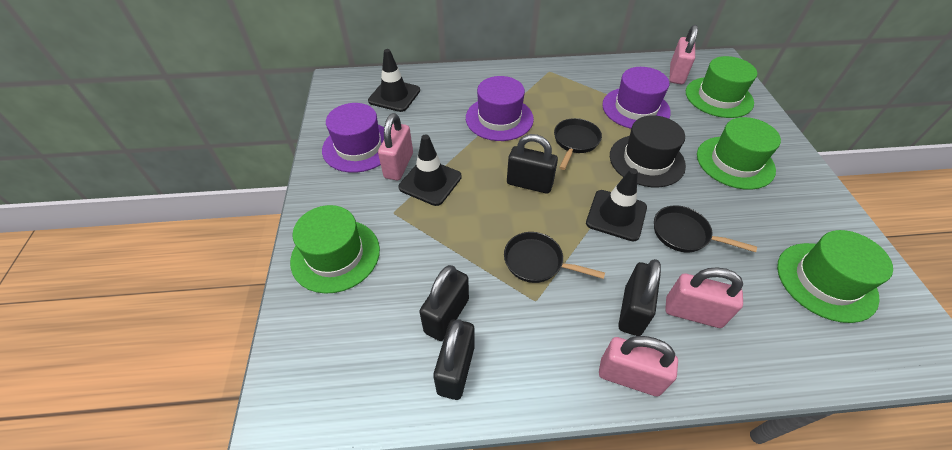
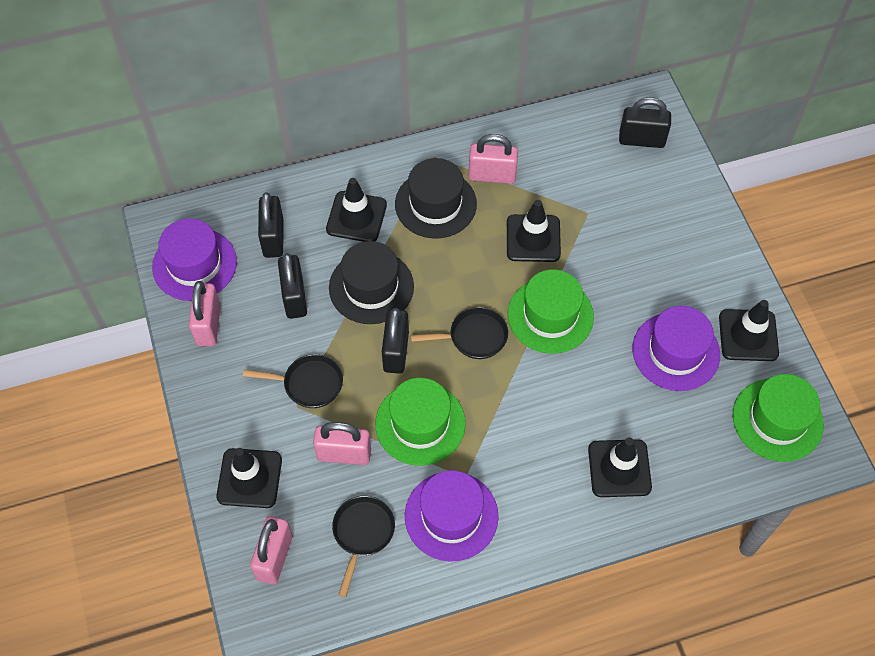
black hat: [610,115,686,187] = 1 -> [329,241,414,324] [395,158,477,239] = 2
black traffic cone: [368,49,420,112] [399,134,462,206] [586,168,647,241] = 3 -> [216,448,282,508] [326,178,387,242] [507,200,561,262] [588,437,652,497] [719,300,779,361] = 5
green hat: [290,205,380,294] [686,56,757,118] [697,117,781,190] [777,230,893,323] = 4 -> [375,378,466,466] [508,269,594,354] [733,374,824,462] = 3

